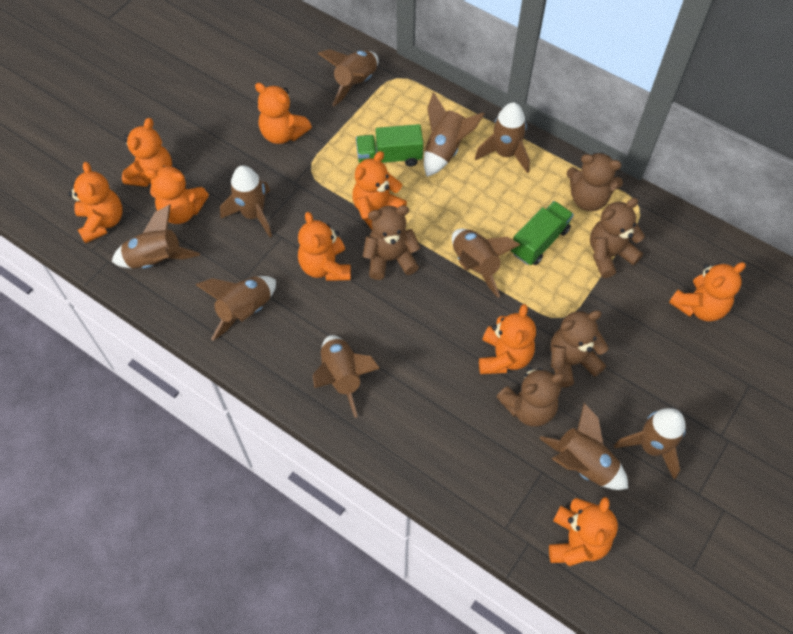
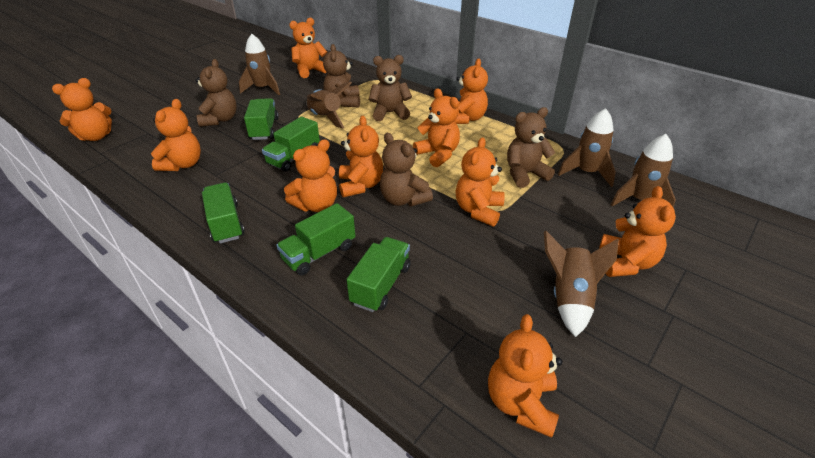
brown rocket: [112,205,200,269] [196,276,276,341] [220,165,272,237] [313,335,380,418] [318,49,379,106] [424,92,484,177] [452,229,520,298] [475,102,530,173] [539,403,628,490] [614,408,686,479] = 10 -> [239,34,280,95] [307,81,352,129] [544,231,619,337] [558,108,616,187] [611,134,676,208] = 5
green truck: [356,124,423,167] [511,201,574,265] = 2 -> [202,183,245,243] [244,98,279,140] [262,117,320,172] [276,203,356,276] [347,237,411,312] = 5
orange teddy bear: [68,162,122,244] [122,118,172,187] [144,165,209,224] [255,83,312,144] [298,212,351,281] [352,151,407,230] [479,304,536,374] [549,497,618,566] [669,262,746,322] = 9 -> [52,78,112,141] [151,99,201,171] [284,139,337,212] [289,18,327,78] [339,116,383,197] [413,88,460,167] [455,59,488,124] [456,137,505,227] [488,314,562,438] [599,186,676,277] = 10

